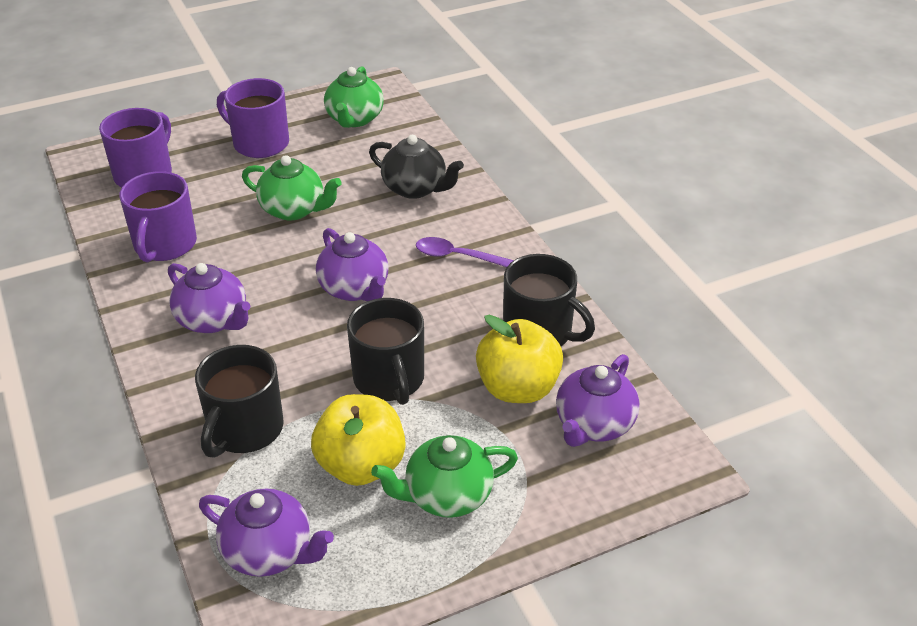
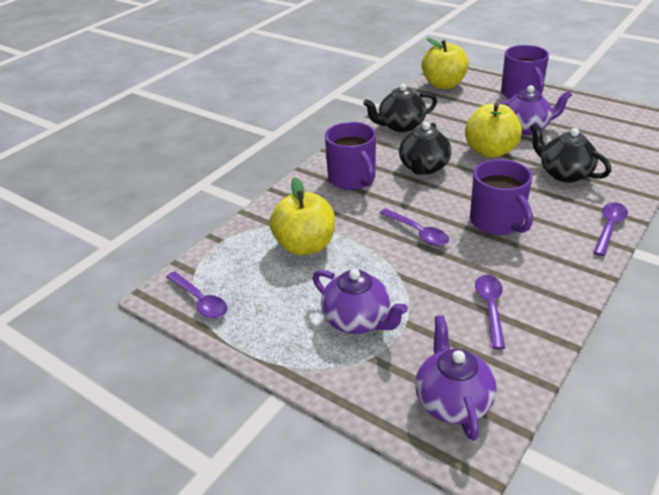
black mug: [195,345,284,458] [347,298,424,405] [503,254,595,346] = 3 -> none = 0
black teapot: [369,135,464,199] = 1 -> [363,84,437,132] [399,122,452,175] [530,123,611,183] = 3
green teapot: [242,155,342,221] [324,66,384,128] [371,435,518,518] = 3 -> none = 0
purple spoon: [416,237,514,267] = 1 -> [166,271,227,318] [380,209,449,246] [475,274,505,349] [593,202,628,256] = 4
purple teapot: [168,263,250,333] [199,489,334,577] [316,228,389,301] [556,354,640,447] = 4 -> [313,269,408,334] [415,315,496,441] [498,85,572,135] = 3
yellow apple: [311,394,406,486] [476,315,563,403] = 2 -> [270,177,335,256] [422,38,469,89] [465,103,522,158] = 3

